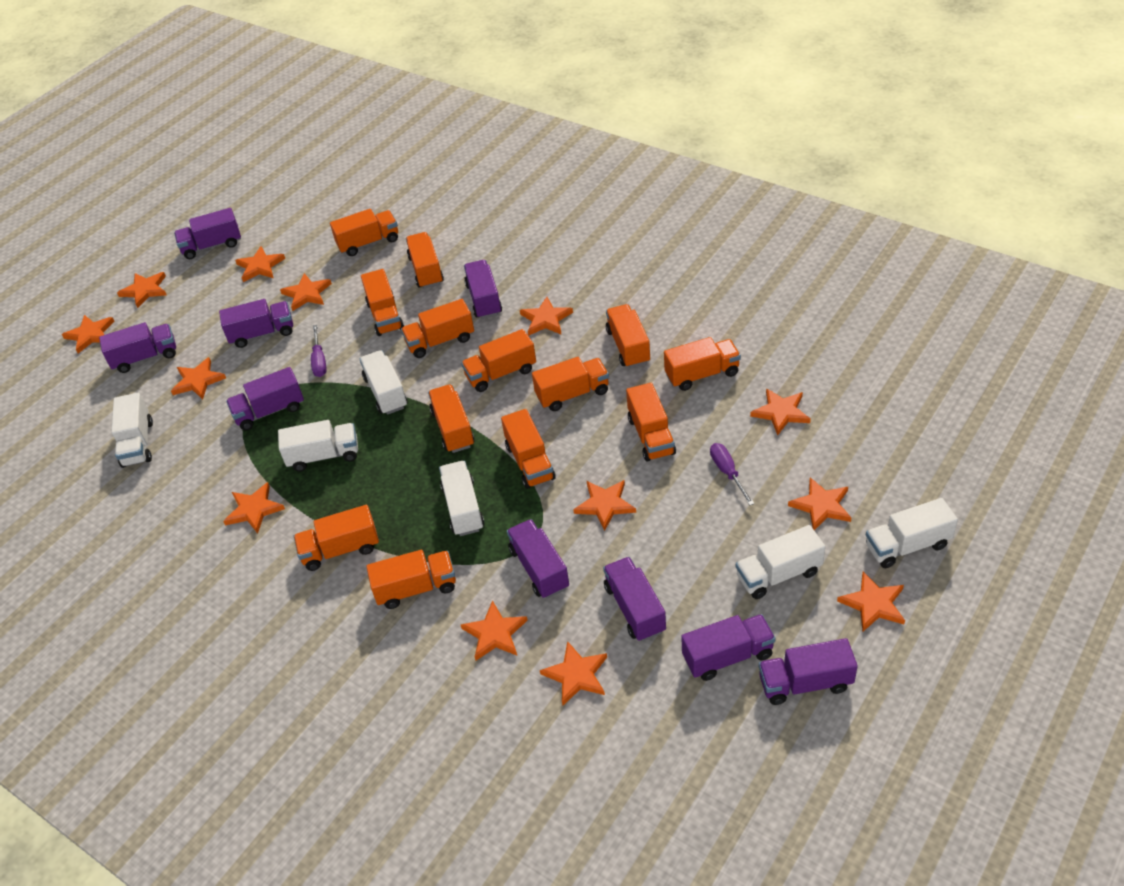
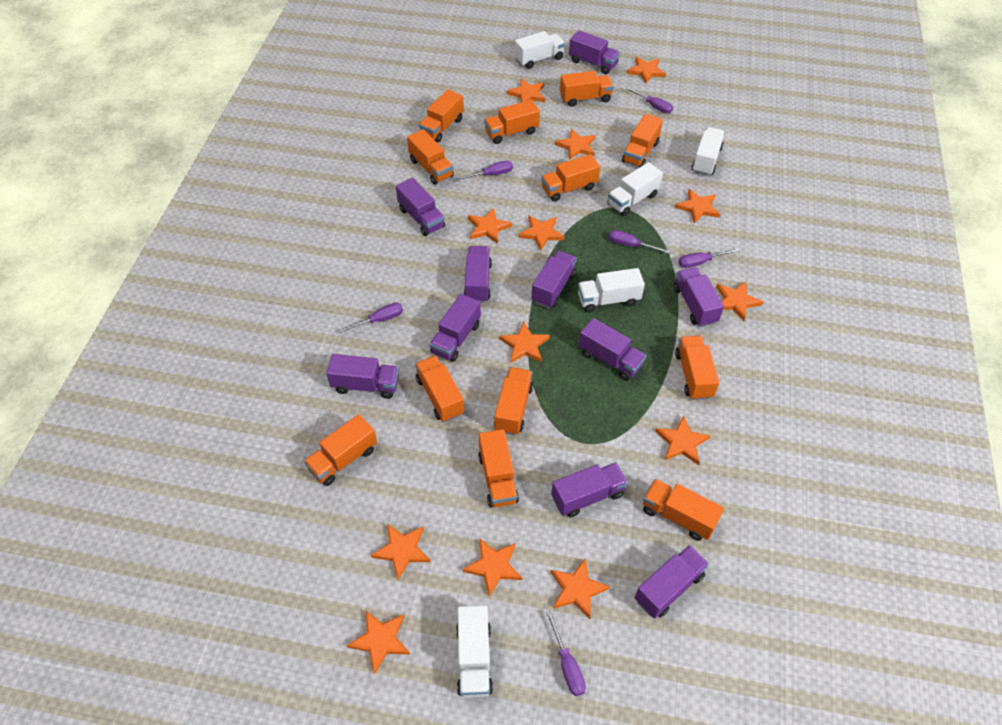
orange truck: [294,505,379,571] [330,209,398,256] [361,269,404,336] [366,550,456,609] [401,299,474,358] [406,232,444,289] [428,384,475,453] [461,329,536,392] [501,409,555,489] [532,357,609,411] [606,304,650,368] [626,383,676,462] [664,337,741,391] = 13 -> [304,414,377,486] [407,129,454,185] [415,356,464,422] [419,90,464,142] [478,429,519,508] [484,100,540,144] [494,367,534,435] [541,154,600,202] [560,71,614,107] [622,113,663,168] [643,479,724,541] [675,336,719,400] = 12
purple screwdriver: [311,325,327,377] [710,443,754,505] = 2 -> [339,303,403,333] [456,161,513,181] [546,611,586,696] [609,230,671,254] [625,87,673,114] [679,248,739,268] = 6
purple truck: [99,322,176,373] [174,208,241,259] [219,299,293,348] [226,367,304,430] [464,260,502,319] [507,519,569,599] [603,557,666,642] [681,614,776,681] [759,638,858,705] = 9 -> [327,354,399,399] [396,178,445,236] [430,294,481,362] [464,246,492,303] [531,251,577,308] [551,462,628,517] [569,30,620,74] [579,318,646,381] [635,545,709,619] [673,267,724,327] = 10
white truck: [112,393,153,468] [278,420,358,472] [360,350,408,415] [439,461,484,536] [736,525,825,599] [866,498,958,568] = 6 -> [456,605,493,697] [514,31,565,69] [578,268,645,312] [607,162,663,216] [691,127,725,176] = 5

